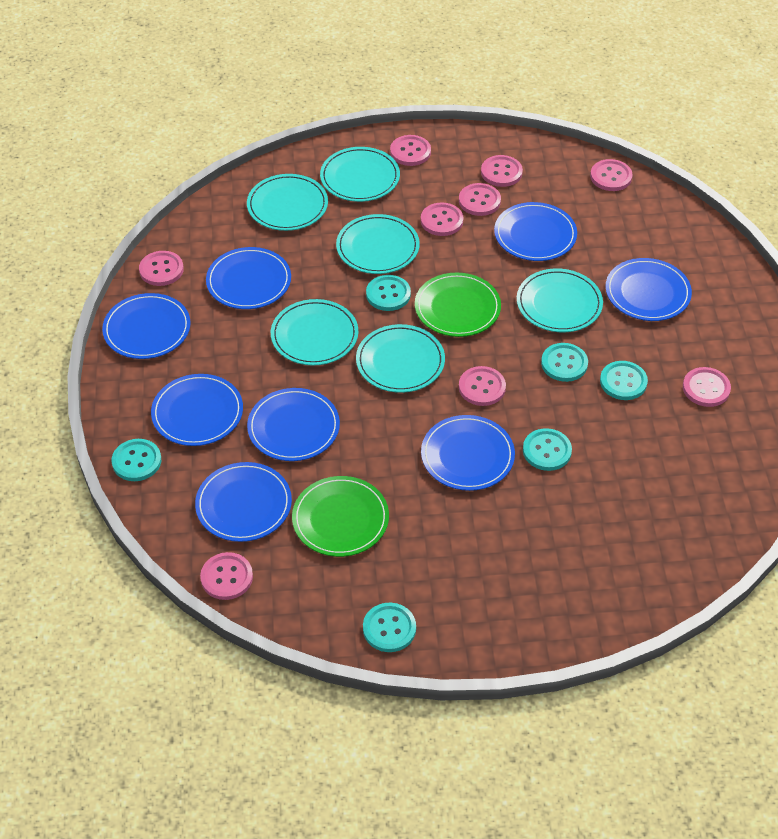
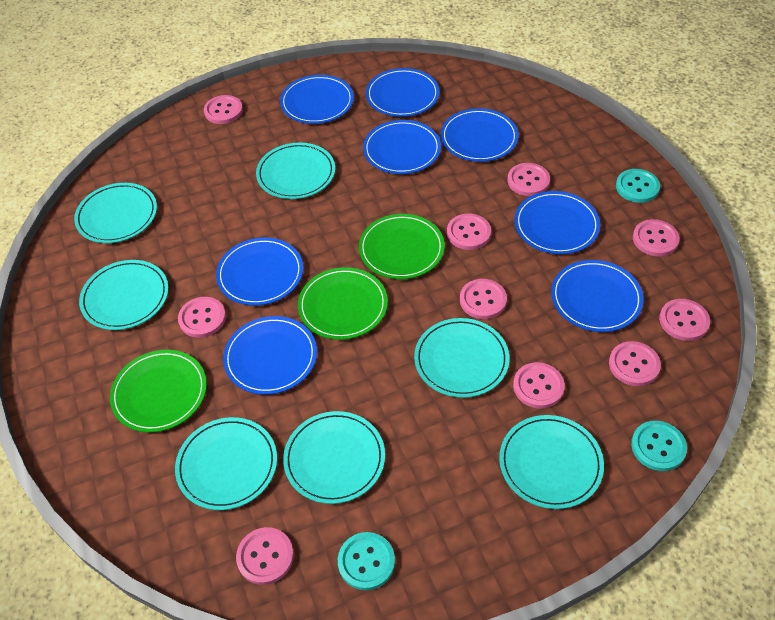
green plate: [292,476,389,557] [415,273,501,337] = 2 -> [110,350,207,432] [298,267,388,340] [359,214,445,279] = 3
pink button: [139,251,184,286] [200,552,253,600] [390,135,431,166] [421,202,463,236] [459,183,501,216] [459,366,506,406] [481,155,523,187] [590,159,633,191] [683,367,731,407] = 9 -> [178,297,226,338] [204,95,243,124] [236,527,294,585] [447,214,491,250] [460,279,507,319] [507,163,550,196] [513,362,565,409] [609,341,661,386] [633,219,680,257] [659,299,710,341] = 10
turquoise button: [112,439,161,481] [363,603,416,652] [366,275,411,311] [523,428,572,471] [541,343,588,382] [600,361,648,400] = 6 -> [338,532,395,590] [616,169,660,203] [631,421,687,471] = 3
turquoise plate: [247,174,328,231] [271,299,358,365] [320,147,400,202] [336,214,420,274] [356,324,445,393] [517,269,603,332] = 6 -> [74,183,157,243] [79,260,169,330] [175,417,277,510] [256,143,335,199] [283,411,385,504] [414,318,509,398] [499,415,604,509] = 7

